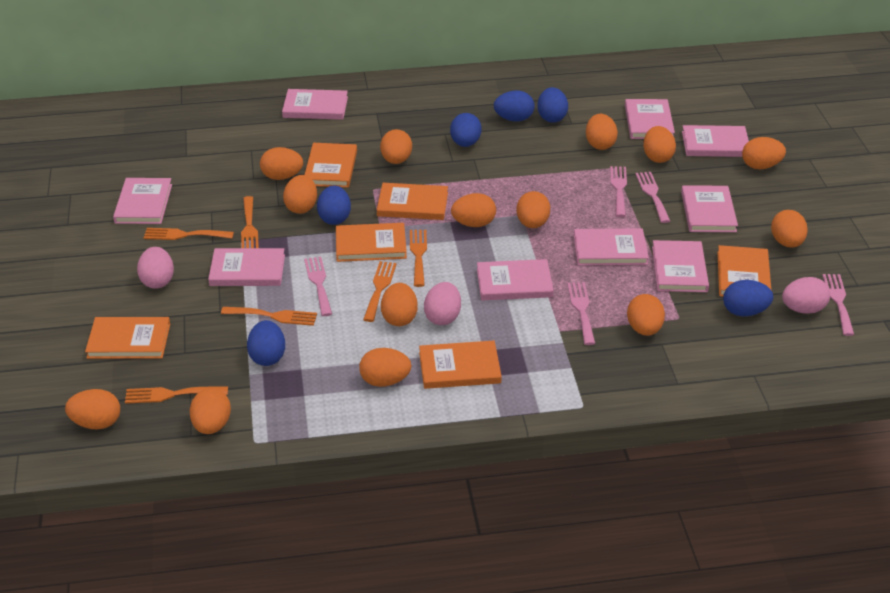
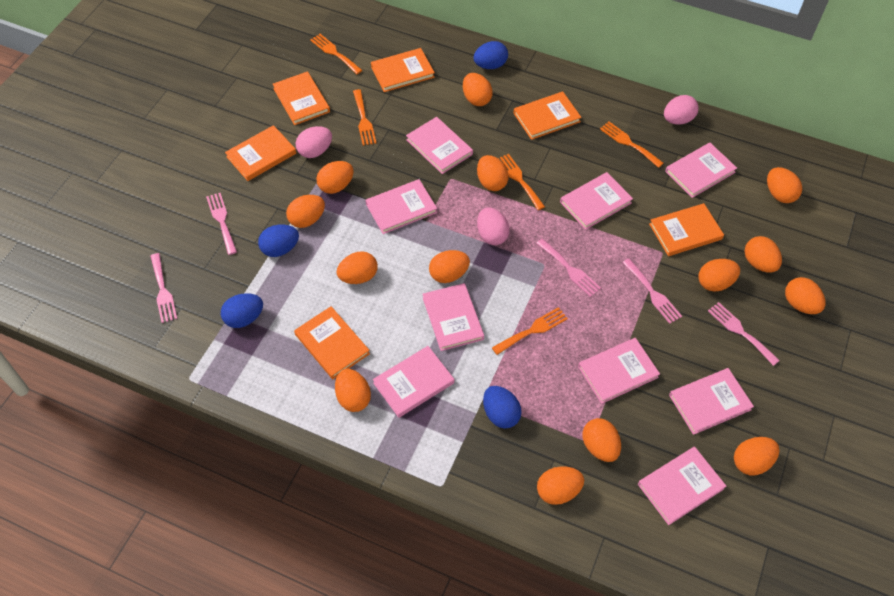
blue egg: [247,320,285,366] [317,185,351,225] [450,113,482,147] [494,90,535,122] [537,87,568,123] [723,280,773,316] = 6 -> [221,293,263,328] [258,224,299,257] [473,41,508,69] [483,386,522,429] = 4
orange fork: [125,386,228,404] [143,228,234,240] [221,307,317,326] [241,196,259,248] [363,261,397,322] [410,230,427,287] = 6 -> [310,34,362,74] [353,89,376,146] [492,307,568,355] [498,154,545,210] [600,122,663,168] = 5

